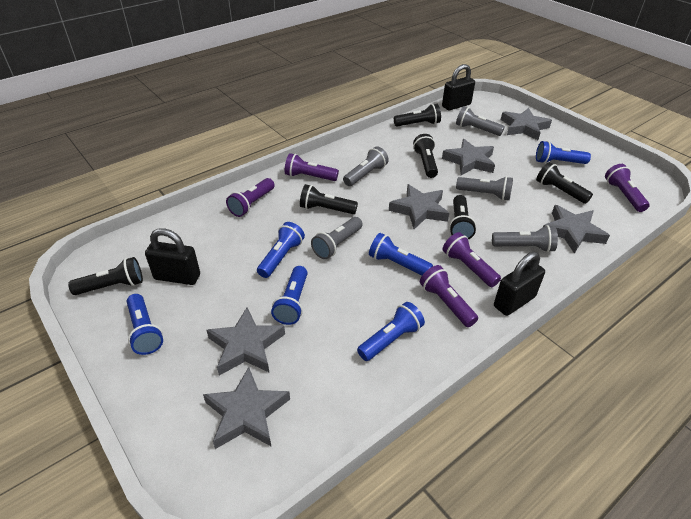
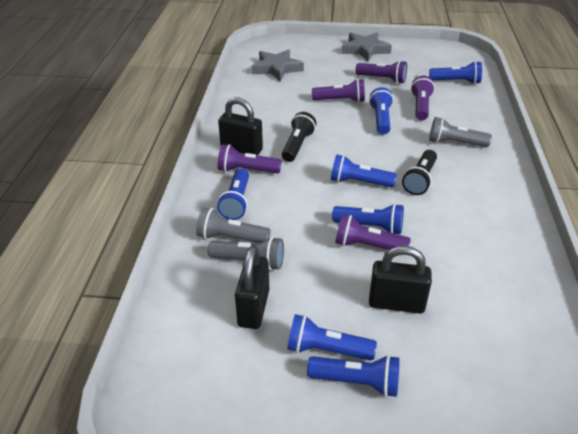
black flashlight: [68,257,143,295] [300,184,358,214] [394,104,441,127] [413,134,438,178] [449,195,476,239] [536,162,593,204] = 6 -> [282,112,317,162] [402,150,437,195] = 2
blue flashlight: [127,294,163,355] [257,222,305,278] [271,266,308,325] [357,302,425,361] [369,233,433,275] [536,141,591,164] = 6 -> [217,168,249,220] [287,314,377,361] [307,355,400,397] [331,154,397,188] [332,203,404,234] [369,87,394,135] [429,61,482,84] = 7
grey flashlight: [311,217,363,259] [343,146,389,186] [456,106,505,136] [456,176,513,201] [492,225,558,252] = 5 -> [196,208,271,243] [208,237,284,270] [429,117,492,147] = 3
grey star: [203,367,290,449] [206,307,285,375] [389,184,449,229] [442,139,495,175] [501,108,552,140] [543,205,610,254] = 6 -> [252,49,304,81] [342,33,392,61] = 2

